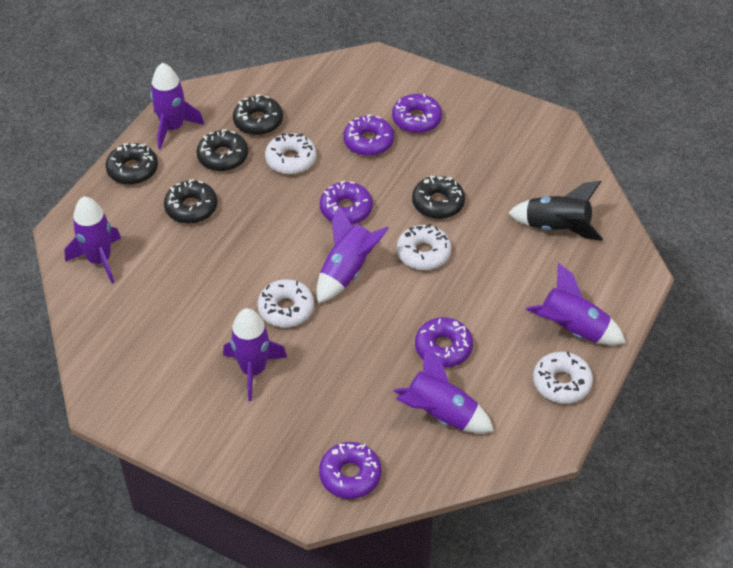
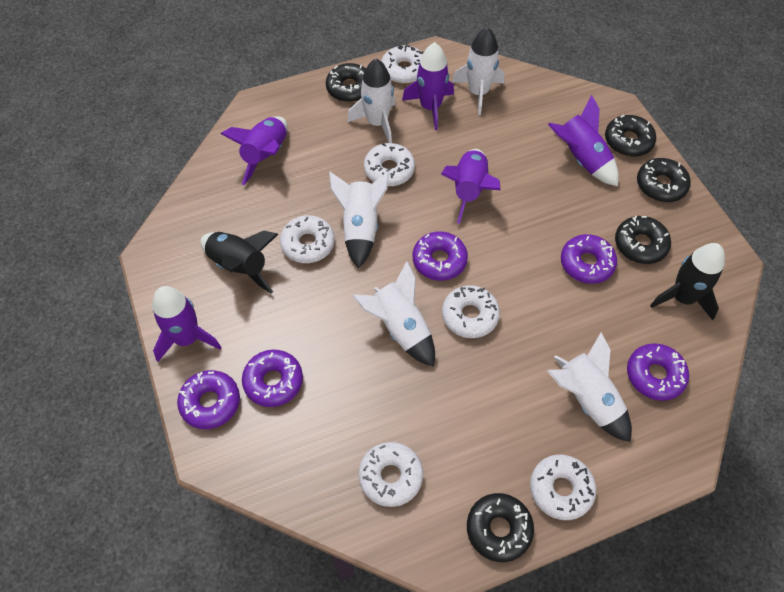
black rocket: [508,181,603,241] = 1 -> [200,231,279,293] [650,243,725,321] = 2
purple rocket: [64,196,121,284] [150,62,204,149] [223,308,287,401] [317,205,389,303] [393,346,494,434] [526,263,626,345] = 6 -> [152,286,221,362] [221,116,287,185] [402,42,454,130] [441,149,501,224] [548,94,619,186] = 5
white donut: [258,279,314,327] [265,133,317,174] [397,224,452,270] [533,351,593,404] = 4 -> [280,215,335,263] [358,442,423,507] [364,143,415,186] [381,45,423,84] [442,285,500,338] [530,455,597,520] = 6
white rocket: none = 0 -> [329,171,390,269] [347,59,396,143] [352,261,435,367] [452,27,504,115] [547,332,632,442] = 5

